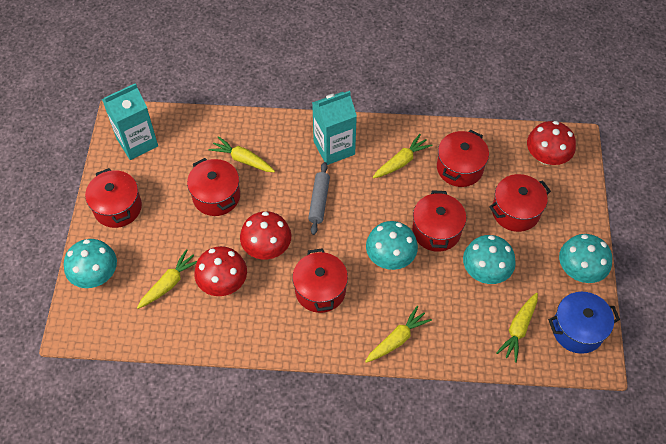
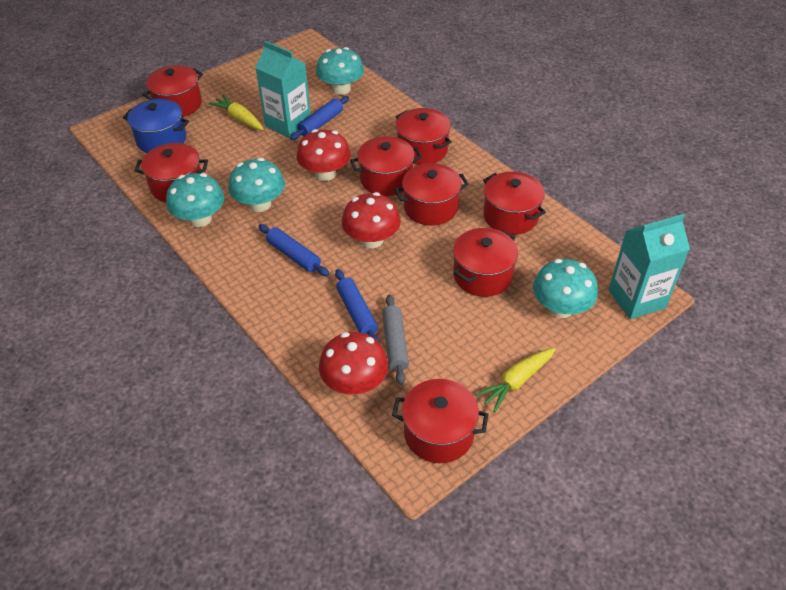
blue rolling pin: none = 0 -> [259,224,329,276] [290,96,349,140] [335,269,380,343] = 3
red pot: [85,168,142,228] [187,158,240,216] [292,248,348,313] [412,190,466,252] [437,130,489,187] [489,174,551,232] = 6 -> [134,143,208,202] [142,65,203,117] [350,136,422,196] [392,379,489,463] [395,108,452,165] [395,163,469,226] [453,228,518,297] [483,171,546,235] = 8
yellow carrot: [137,249,197,309] [209,136,275,172] [365,306,432,363] [372,134,433,178] [496,293,538,363] = 5 -> [208,95,264,130] [475,348,556,413] = 2

